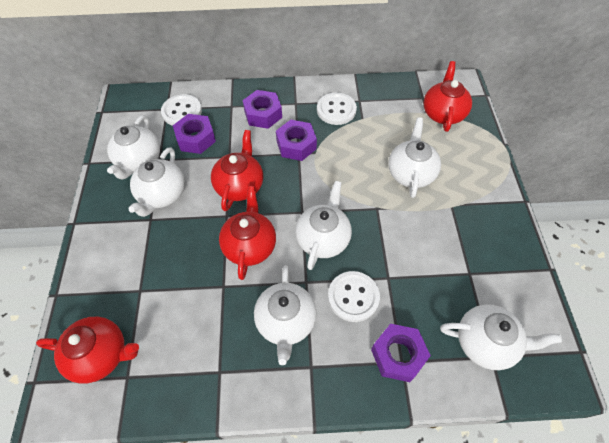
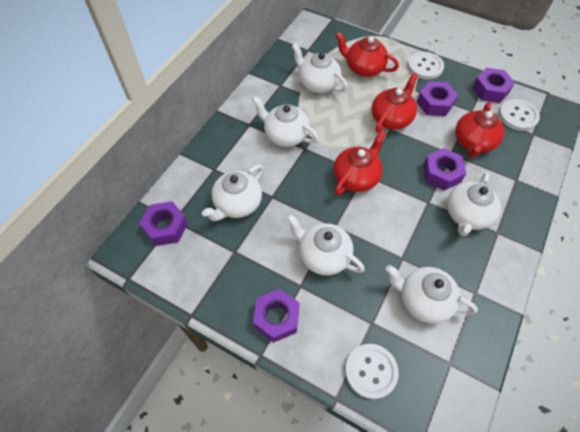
purple nut: [173,114,216,154] [243,90,282,129] [276,120,317,161] [371,324,431,382] = 4 -> [139,201,188,246] [253,289,300,342] [417,81,458,116] [423,148,466,191] [472,68,515,103] = 5

